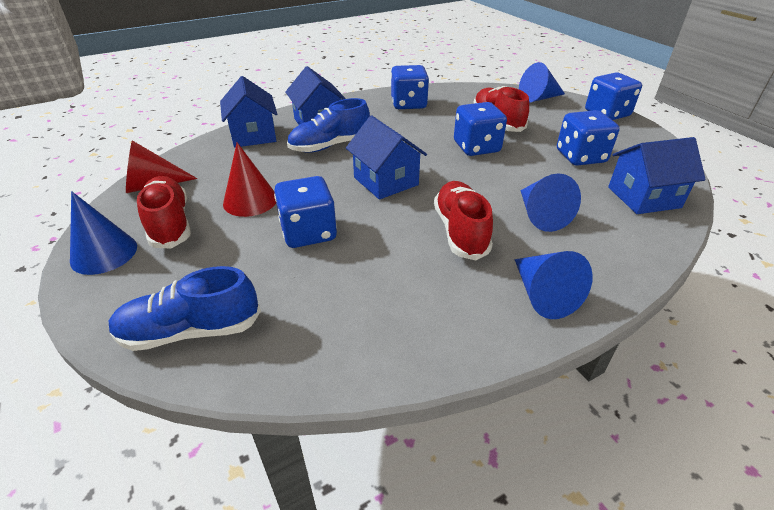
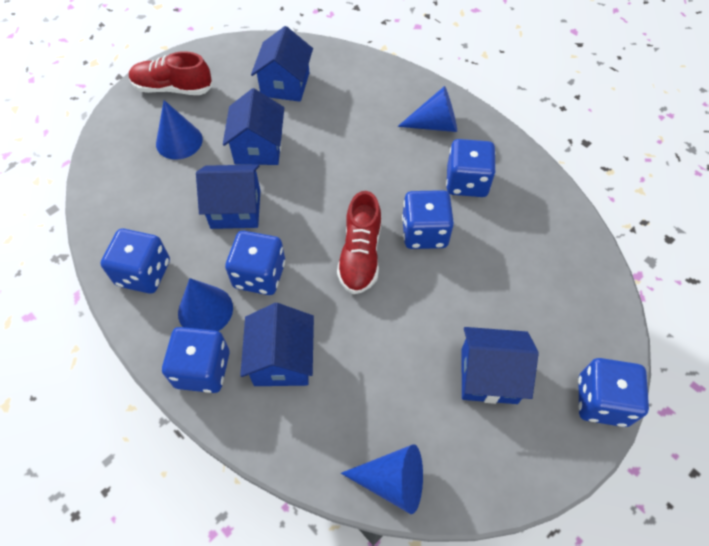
blue dice: [274,176,337,248] [391,65,429,109] [454,102,507,156] [557,110,619,166] [585,73,642,120] = 5 -> [100,229,170,294] [162,327,230,393] [225,231,285,295] [402,190,454,249] [446,139,496,197] [578,358,649,427] = 6
blue house: [220,76,277,147] [285,66,346,125] [346,115,427,200] [608,137,706,214] = 4 -> [196,164,261,229] [223,88,284,165] [240,303,314,386] [251,26,313,102] [461,327,539,404] = 5
blue shoe: [109,266,261,351] [287,98,370,153] = 2 -> none = 0
red cone: [126,140,197,193] [223,143,276,217] = 2 -> none = 0
red shoe: [137,176,191,248] [434,181,493,260] [473,86,529,132] = 3 -> [129,51,213,95] [337,191,381,294] = 2

